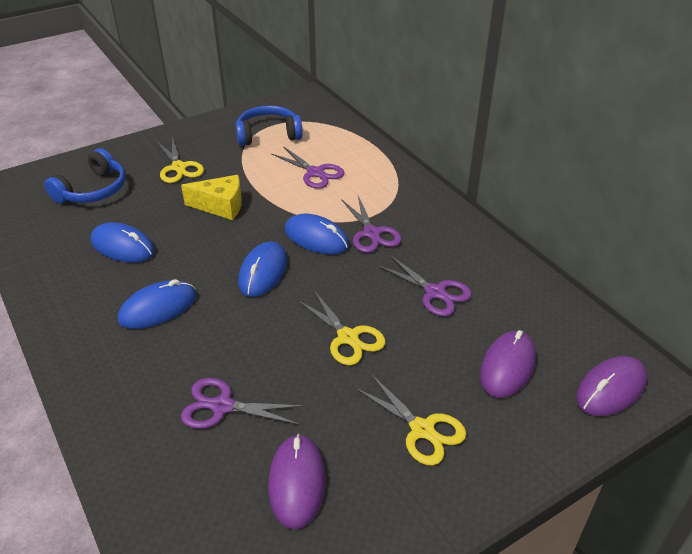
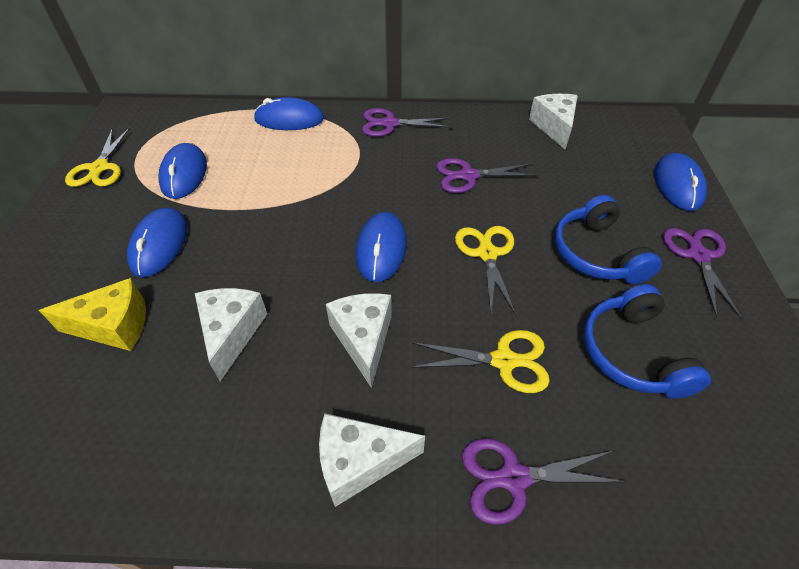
blue mouse: [91,222,155,262] [118,279,197,329] [238,242,287,297] [285,214,349,254] = 4 -> [127,207,188,277] [158,143,207,199] [254,97,324,130] [356,212,407,282] [654,153,707,211] = 5
purple mouse: [268,434,326,530] [480,330,536,398] [576,356,647,416] = 3 -> none = 0
white cheese: none = 0 -> [195,288,267,381] [319,413,425,507] [326,293,392,388] [529,94,578,150] = 4

